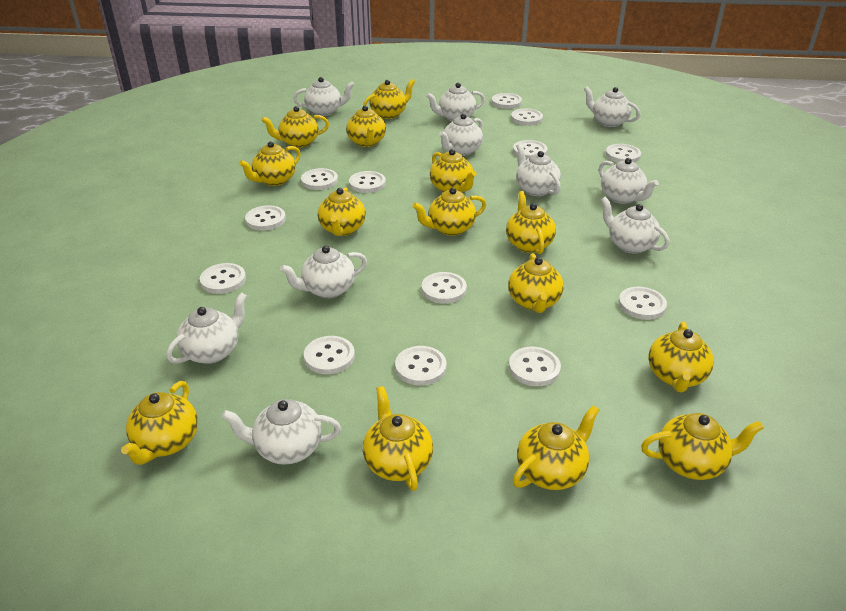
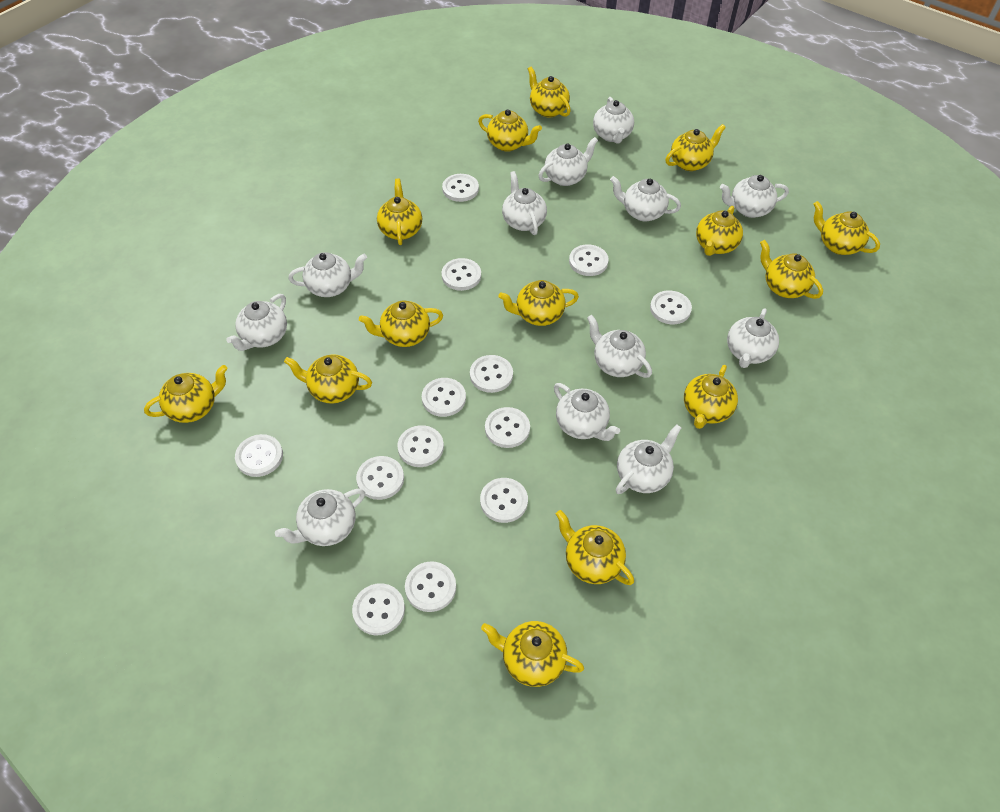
white teapot: [166,292,247,364] [222,399,341,465] [280,246,367,298] [293,77,354,116] [426,83,485,121] [439,113,483,156] [516,144,561,196] [584,86,641,127] [599,158,659,204] [601,197,670,254] = 10 -> [226,294,287,351] [275,489,365,546] [289,252,367,297] [502,171,547,235] [538,137,598,186] [554,383,620,441] [587,315,652,378] [593,97,634,144] [610,176,681,221] [616,424,681,494] [720,175,789,218] [727,308,779,368] = 12

